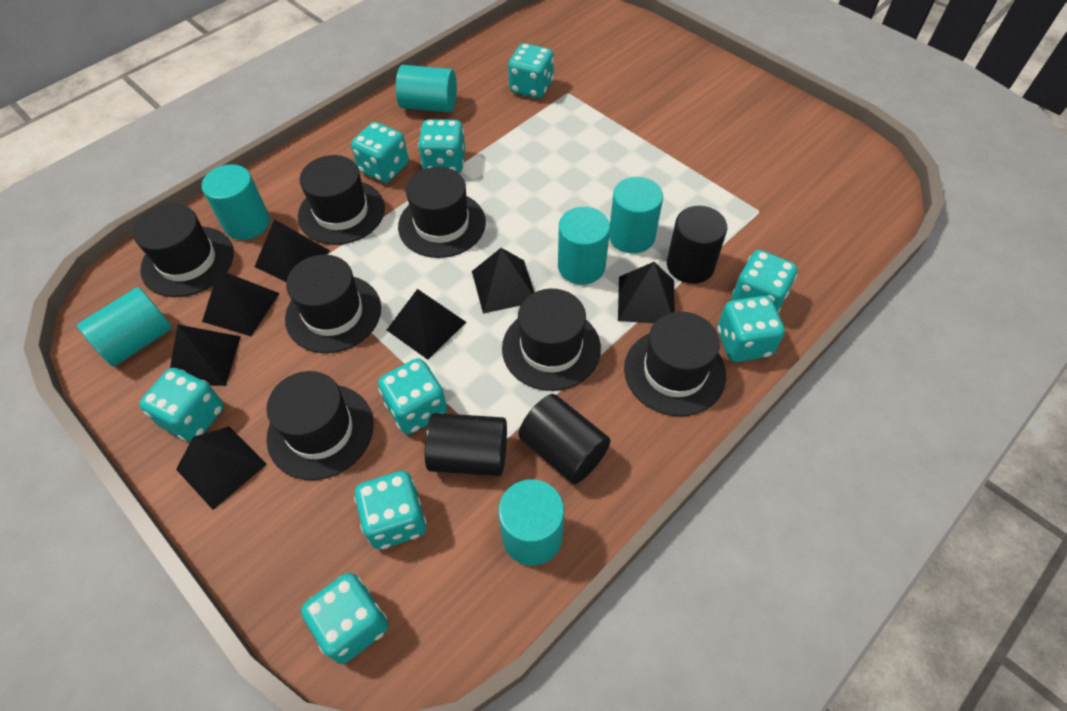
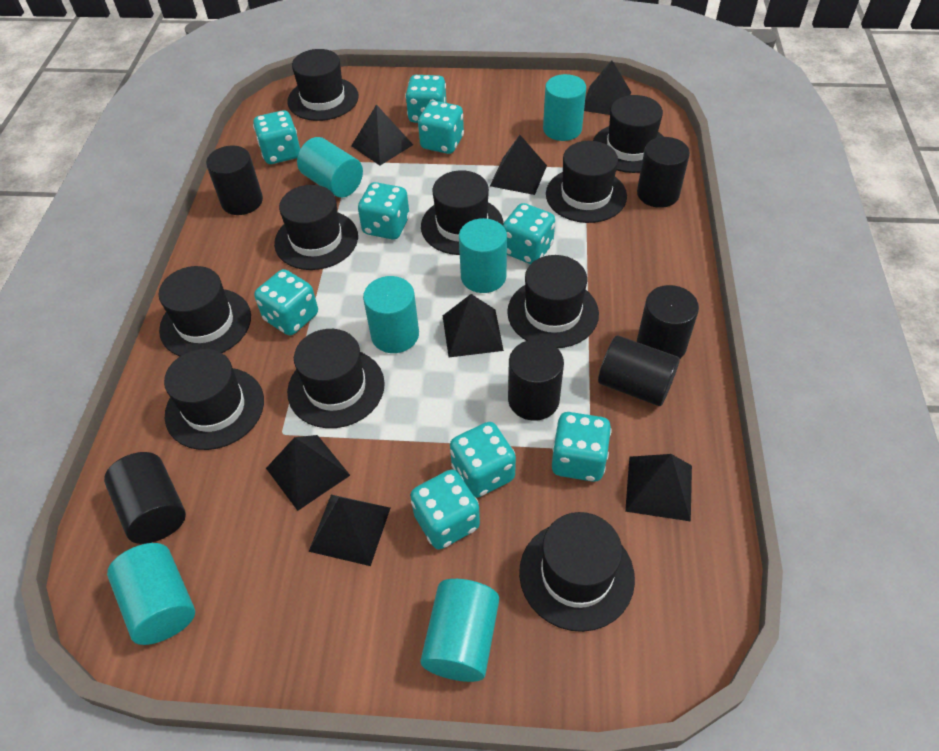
black cylinder: [425,413,507,476] [518,394,611,484] [667,206,727,284] = 3 -> [104,452,186,544] [206,146,263,215] [508,340,564,421] [598,335,680,406] [637,137,690,208] [637,285,699,359] = 6
black hat: [133,203,234,297] [267,371,374,480] [285,254,381,353] [298,155,385,245] [398,167,486,258] [502,289,601,391] [624,312,726,416] = 7 -> [159,266,251,356] [164,349,264,450] [274,185,358,270] [287,49,359,121] [287,329,385,428] [421,170,504,255] [507,255,599,348] [519,512,635,632] [546,141,627,223] [593,95,664,173] = 10

